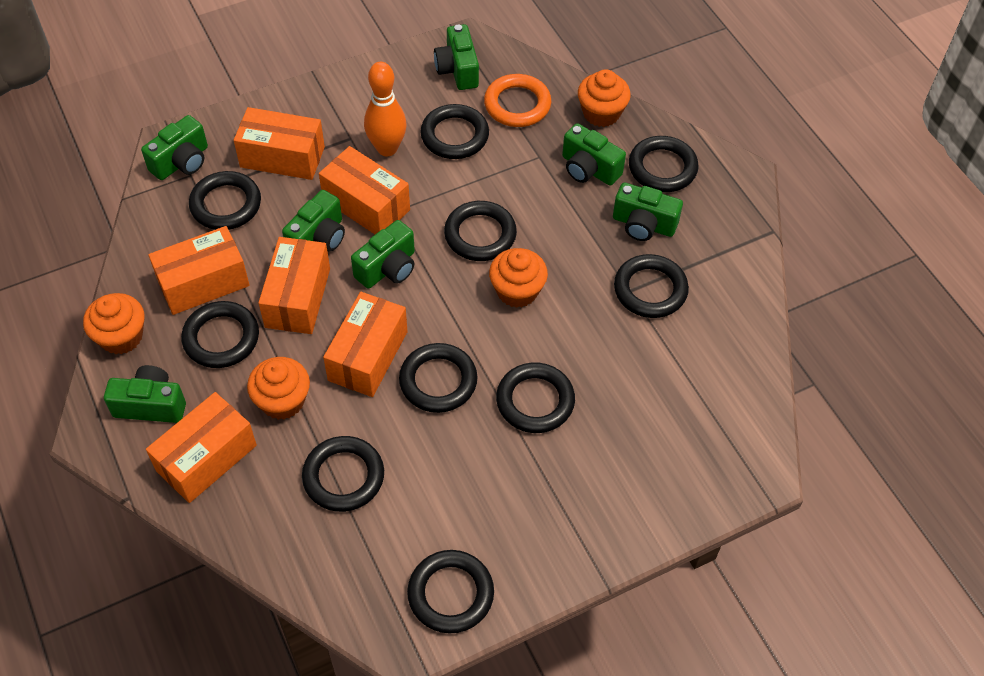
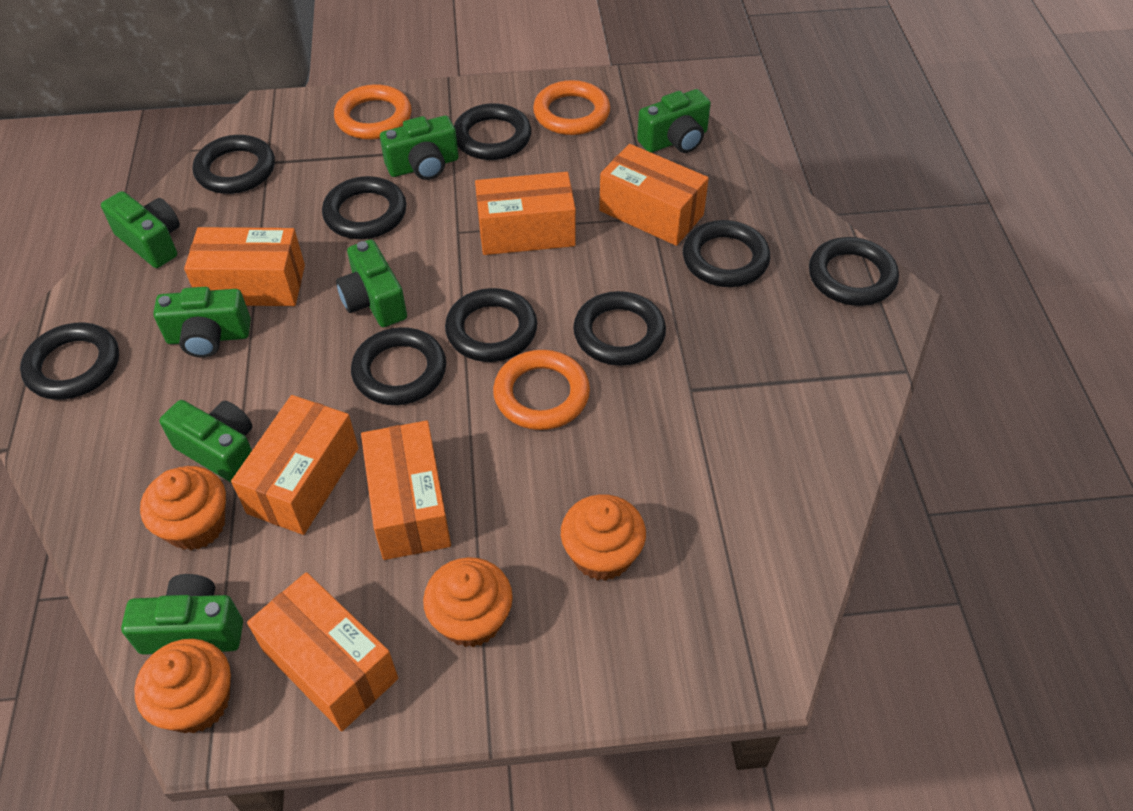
black ring: [181,301,259,368] [189,171,261,230] [302,436,384,512] [399,343,478,413] [407,550,494,633] [420,104,489,159] [444,201,517,261] [496,363,575,433] [614,254,689,318] [629,136,699,192] = 10 -> [20,323,119,400] [193,135,275,194] [322,176,406,239] [351,327,446,405] [445,288,537,362] [454,103,531,160] [573,291,666,366] [683,220,770,287] [809,237,899,306] = 9
orange bowling pin: [364,62,406,156] = 1 -> none = 0
orange ring: [484,74,551,127] = 1 -> [334,84,412,140] [493,350,590,430] [533,80,610,135] = 3

